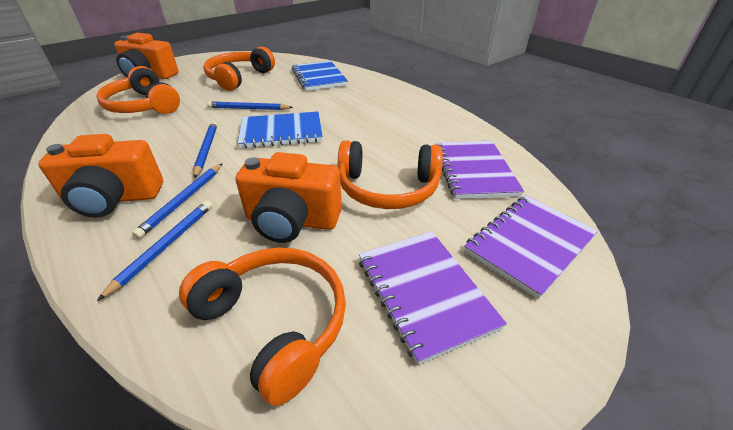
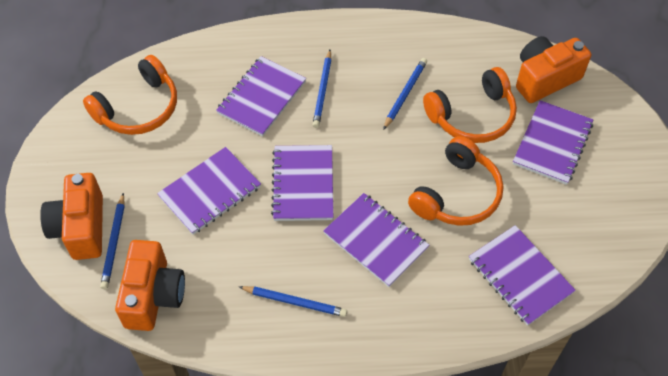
blue notebook: [238,112,323,148] [291,61,348,91] = 2 -> none = 0
orange headphones: [96,66,180,114] [179,247,346,406] [203,47,275,91] [338,140,443,209] = 4 -> [83,55,177,135] [408,136,503,226] [423,67,517,143] = 3
purple notebook: [359,231,507,365] [435,141,524,199] [464,196,598,299] = 3 -> [157,147,261,235] [216,56,306,137] [271,145,333,221] [323,193,429,287] [469,225,576,326] [513,100,593,185] = 6

